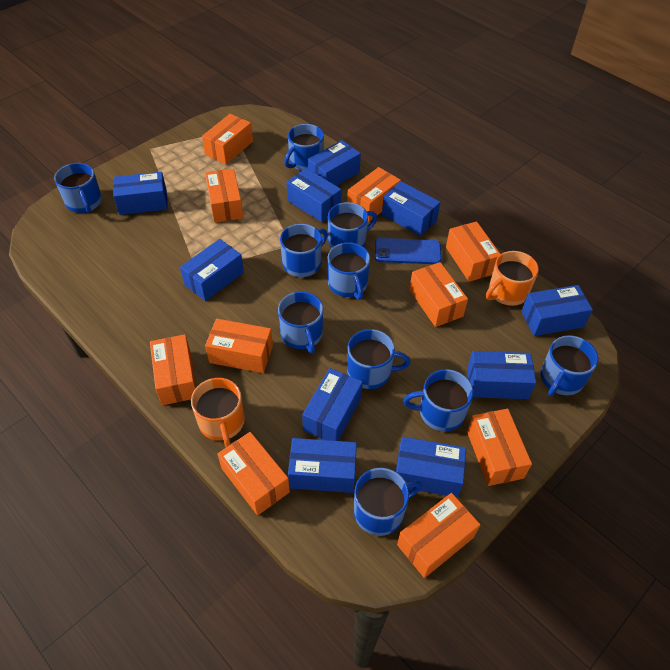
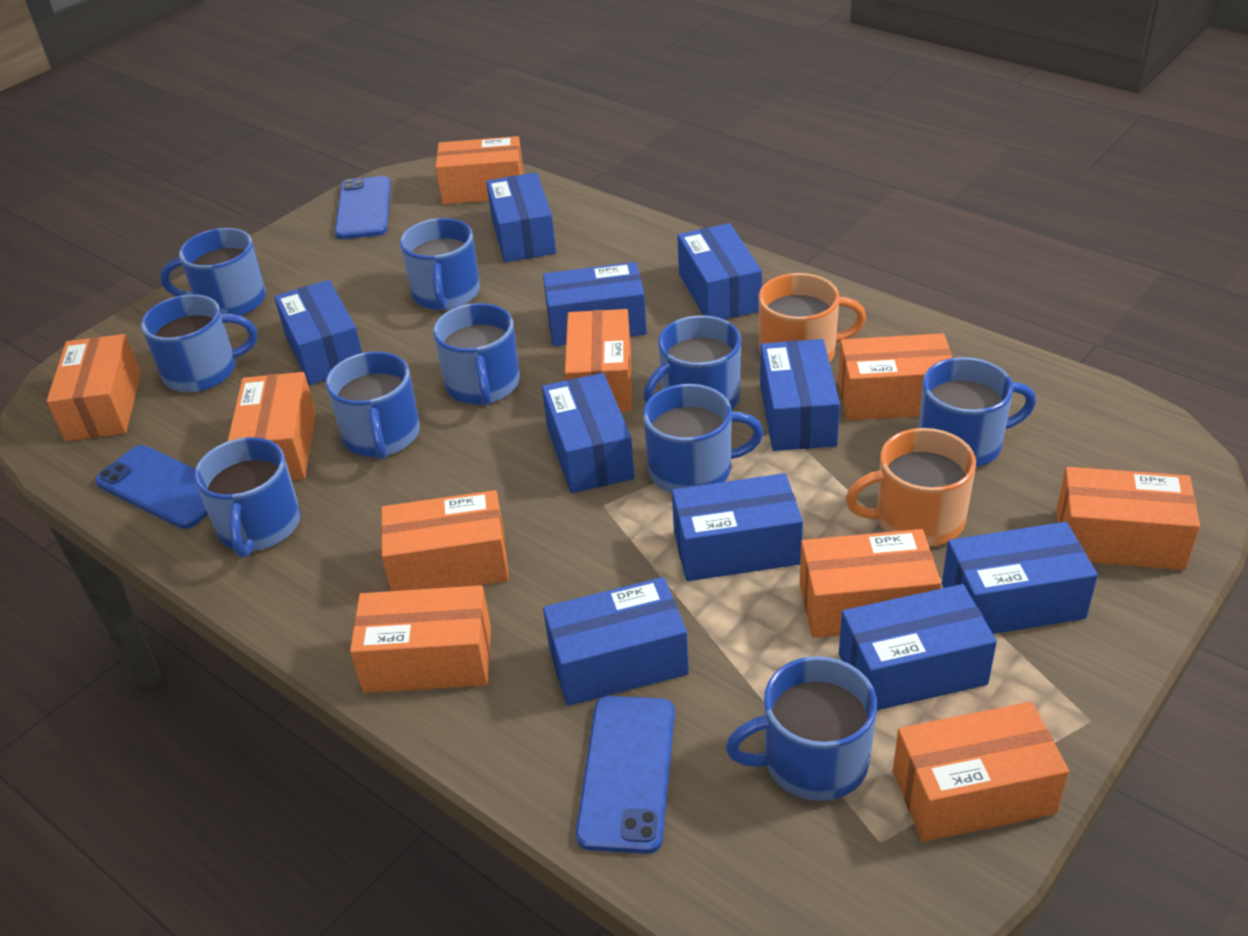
blue phone: [375,238,442,264] = 1 -> [95,445,208,529] [335,176,391,239] [576,696,675,854] = 3

